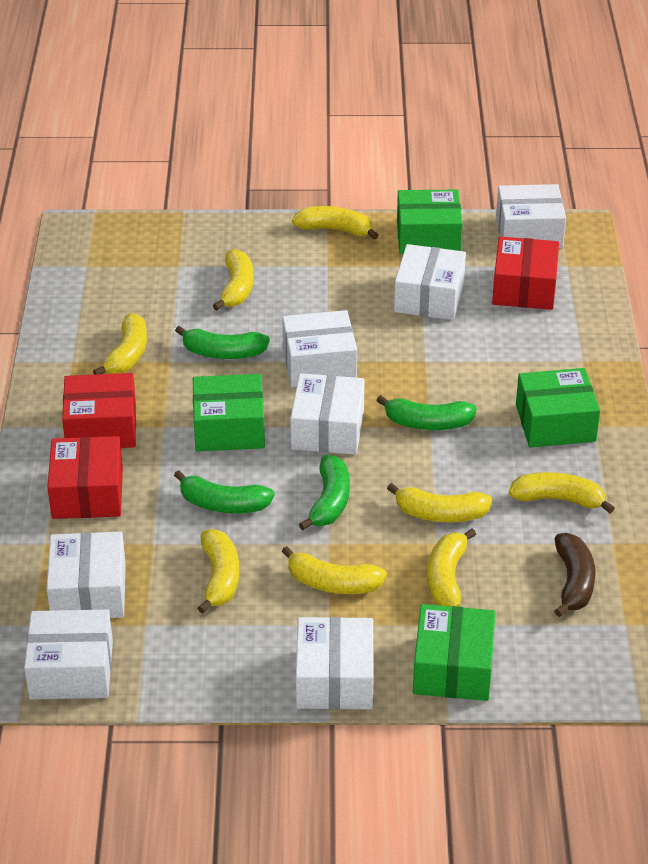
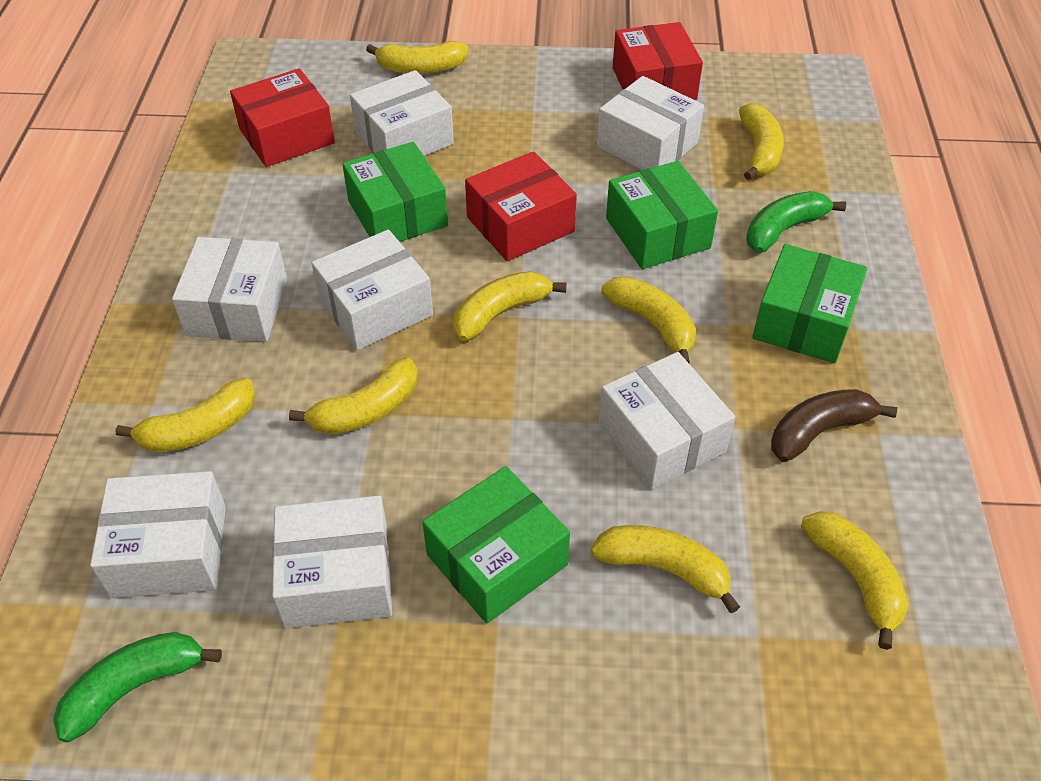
green banana: [174,470,275,513] [175,325,270,359] [299,455,350,530] [376,395,477,430] = 4 -> [53,632,222,743] [746,191,846,253] = 2

